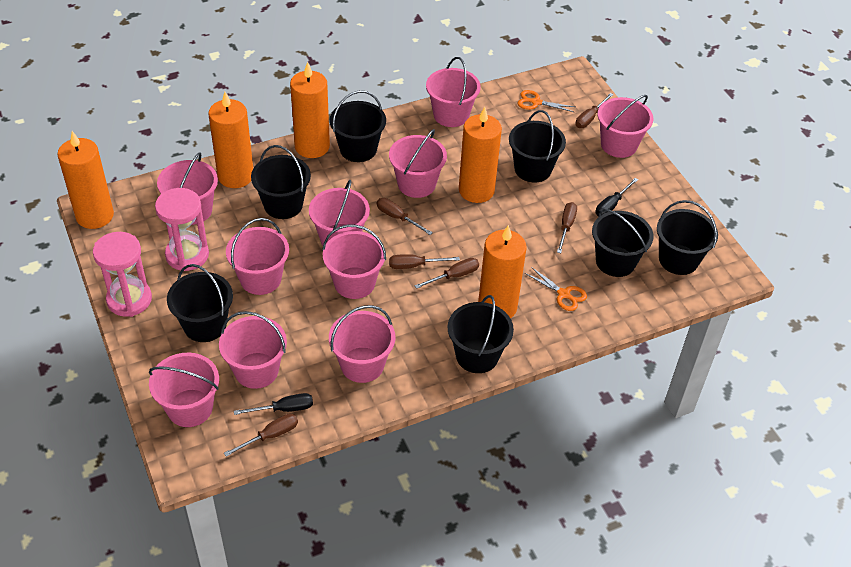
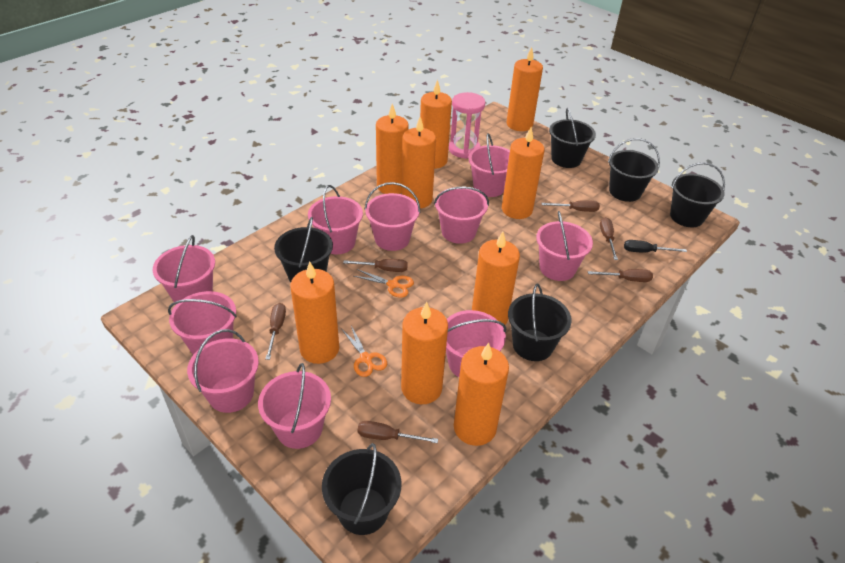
black bucket: [167,264,233,342] [251,145,311,219] [330,91,386,162] [448,295,514,373] [509,110,566,183] [592,209,654,277] [657,200,718,275] = 7 -> [274,217,333,283] [322,443,401,535] [508,283,572,361] [549,108,596,168] [608,138,660,202] [670,162,725,227] = 6
black screwdriver: [234,393,313,415] [596,178,638,216] = 2 -> [624,240,687,253] = 1
orange candle: [57,131,114,229] [208,92,253,188] [290,62,330,158] [459,107,502,203] [478,225,527,319] = 5 -> [290,262,339,364] [376,103,409,194] [401,302,448,404] [402,117,436,208] [420,79,452,169] [454,343,509,446] [472,232,520,325] [502,127,545,219] [507,47,543,131] = 9
pink hourglass: [93,232,152,317] [155,188,209,271] = 2 -> [449,92,485,159] = 1

